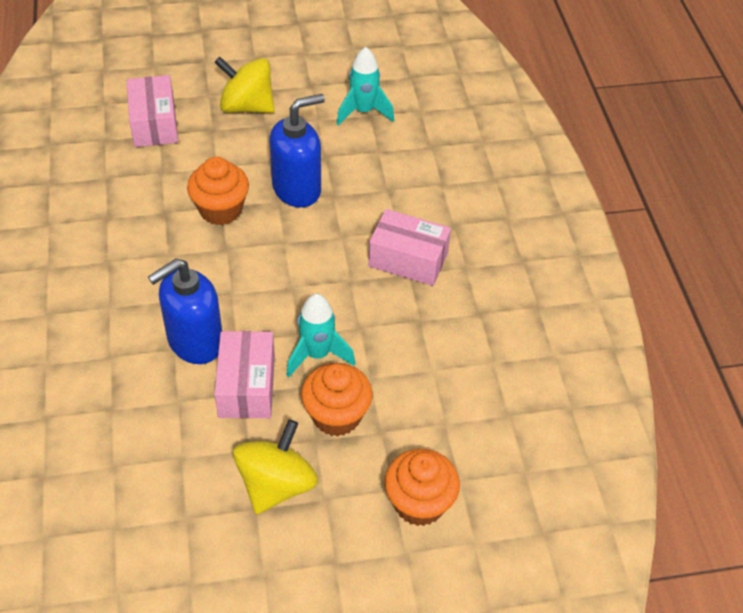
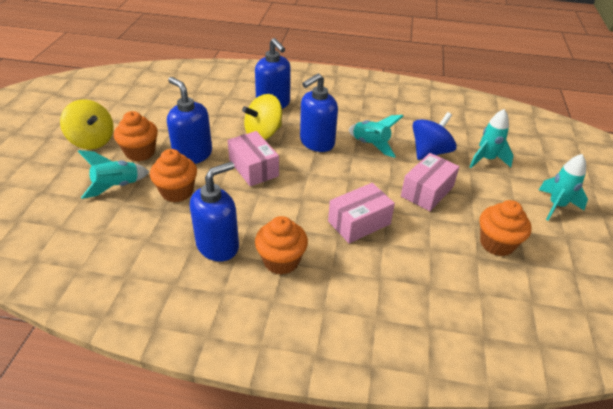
blue soap dispenser: [148,259,222,364] [270,94,325,207] = 2 -> [167,77,212,164] [190,162,239,262] [255,38,291,109] [300,73,338,152] = 4
blue spinning top: none = 0 -> [413,112,457,160] = 1
orange cupcake: [187,157,249,225] [301,363,372,436] [384,449,460,526] = 3 -> [114,111,158,161] [150,149,197,202] [255,216,308,275] [480,200,532,256] = 4
turquoise rocket: [287,293,355,377] [337,47,394,125] = 2 -> [78,150,149,199] [349,115,403,158] [470,109,514,168] [539,154,588,220] = 4

